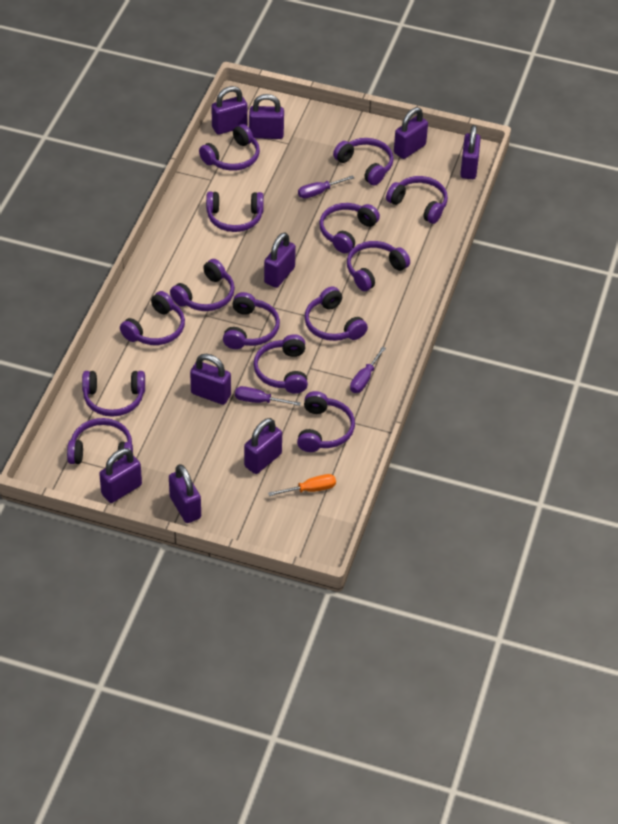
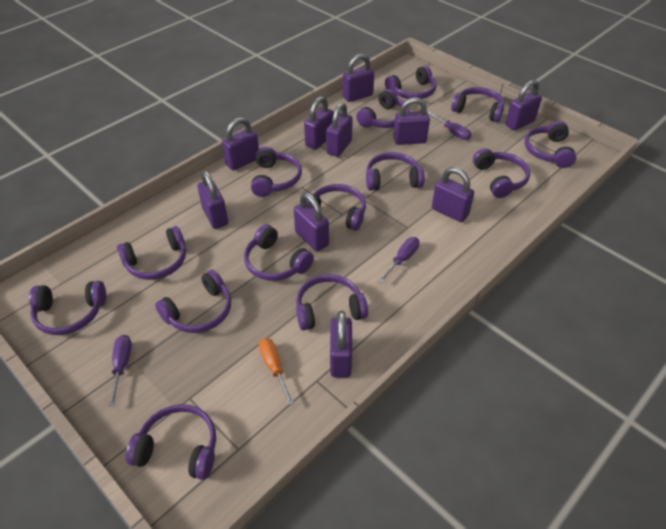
purple padlock: [99,448,142,503] [169,464,201,523] [190,354,231,405] [211,86,247,135] [244,418,282,474] [249,94,284,139] [264,233,296,288] [394,107,428,159] [460,125,481,179] = 9 -> [197,170,228,229] [222,117,259,171] [294,193,329,251] [304,96,334,150] [326,103,353,157] [330,311,352,378] [343,54,374,102] [393,97,430,145] [432,167,474,222] [506,80,542,131] = 10

